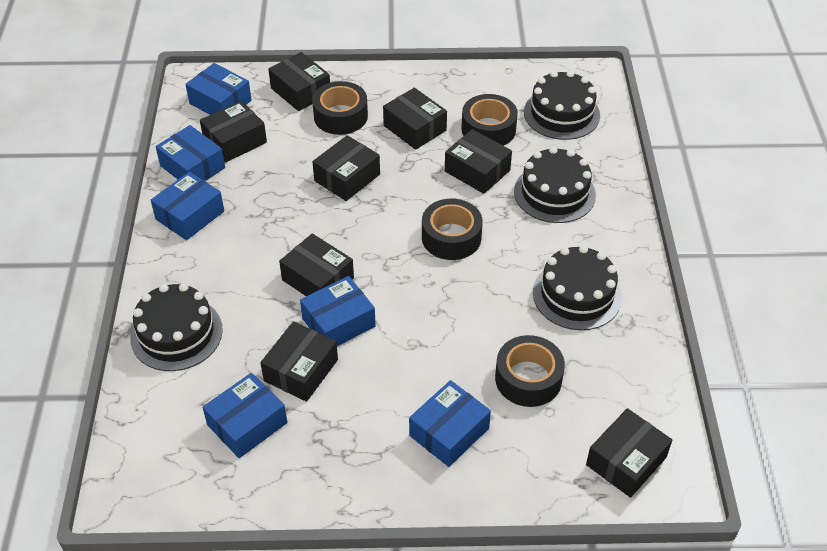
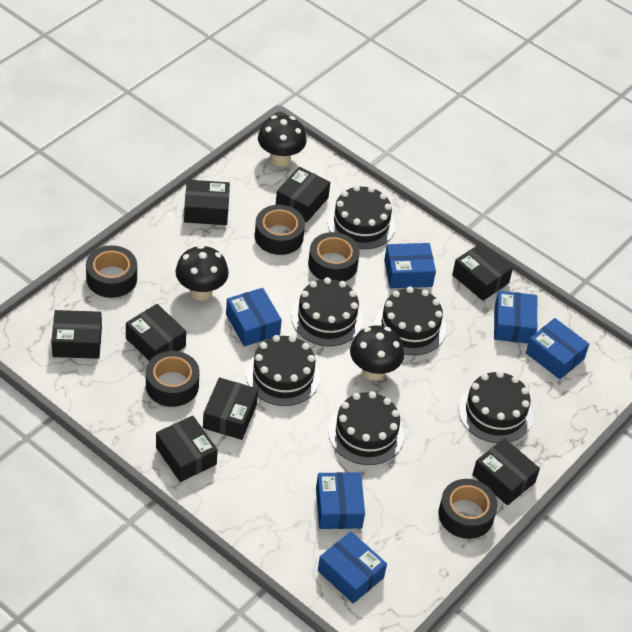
black cake: [130,283,223,371] [514,147,596,223] [524,70,600,140] [533,245,622,330] = 4 -> [246,335,320,406] [291,277,363,346] [327,185,395,249] [328,391,404,465] [375,286,446,355] [458,371,533,443] = 6
black mushroom: none = 0 -> [176,245,229,300] [258,115,307,166] [350,325,404,381] = 3
black tape: [312,81,368,135] [422,199,483,260] [461,94,518,146] [495,335,565,407] = 4 -> [86,245,137,298] [146,351,199,407] [255,205,305,255] [308,232,360,281] [439,479,498,539] = 5

